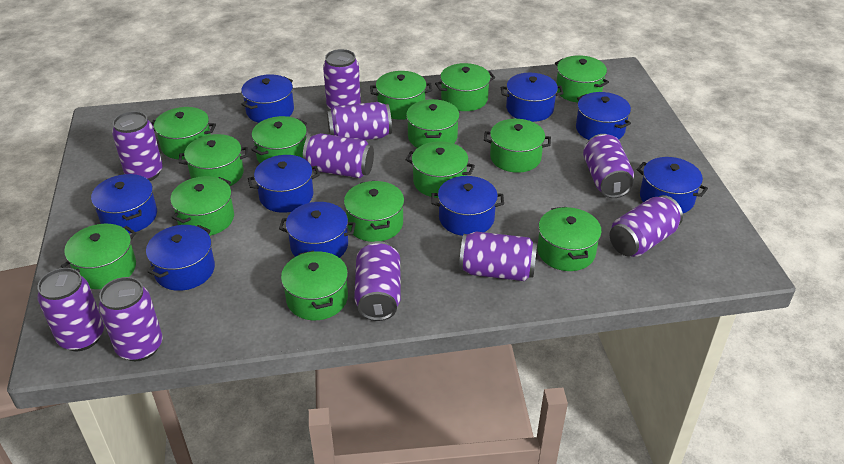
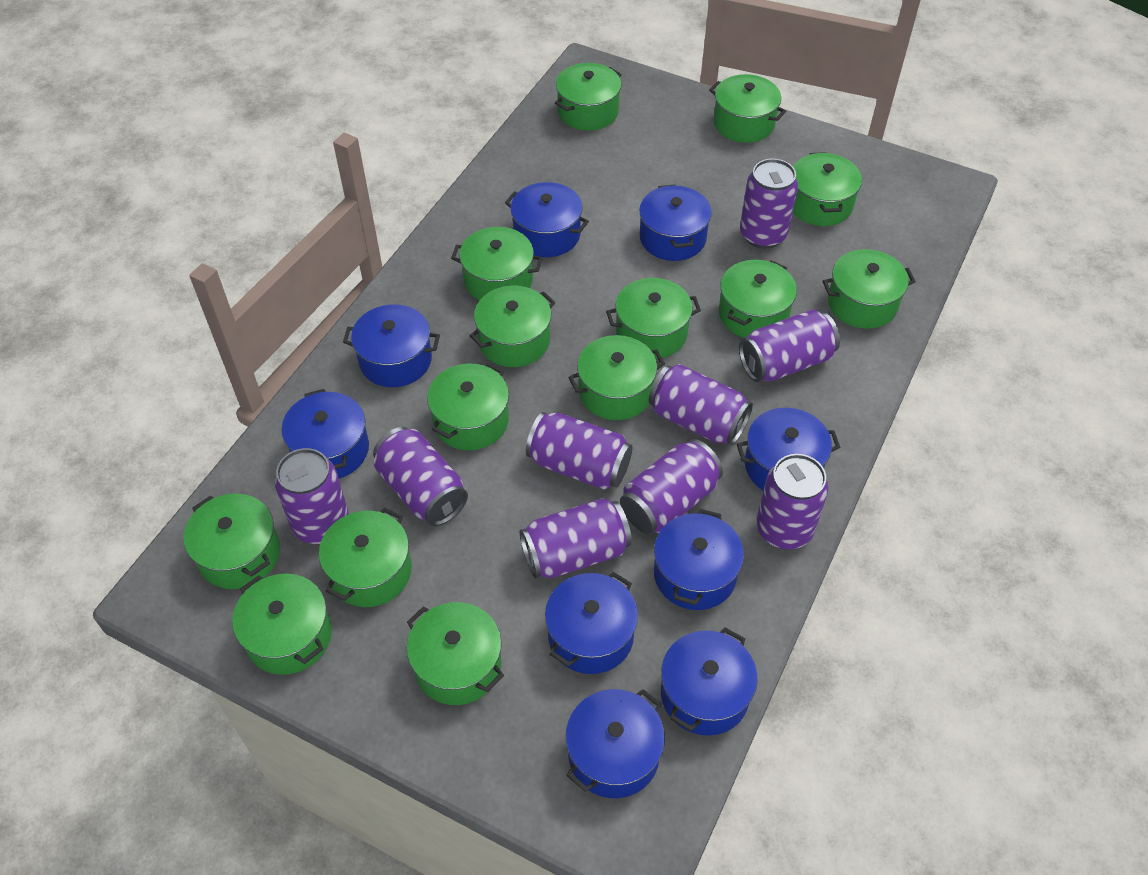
purple can: [37,268,104,351] [99,277,162,361] [112,111,163,181] [303,133,374,178] [323,49,361,109] [327,102,392,140] [354,241,401,321] [459,231,537,281] [583,134,634,198] [610,195,683,257] = 10 -> [275,448,349,544] [373,427,468,526] [520,498,632,579] [526,412,632,490] [620,439,723,534] [649,364,753,445] [739,310,840,382] [740,159,798,249] [756,454,828,549] = 9

